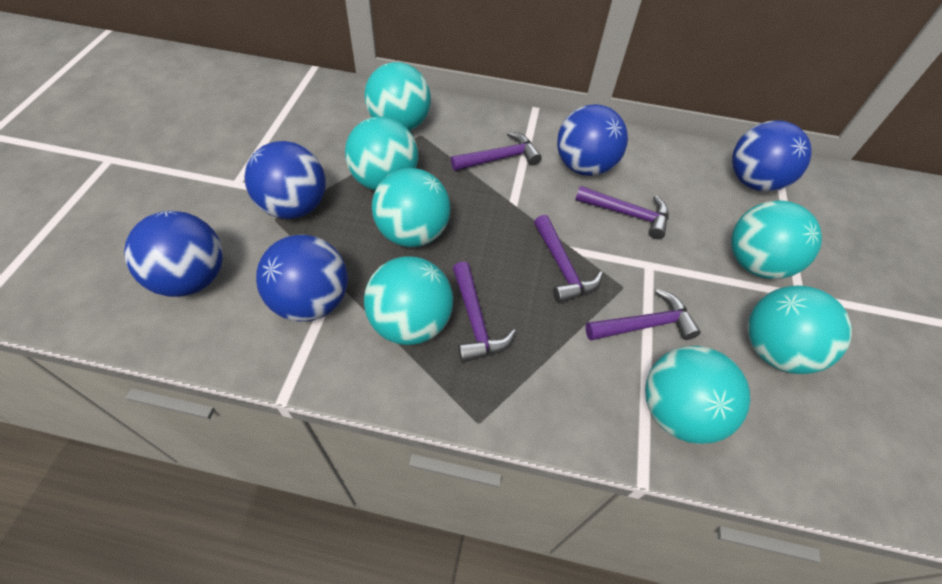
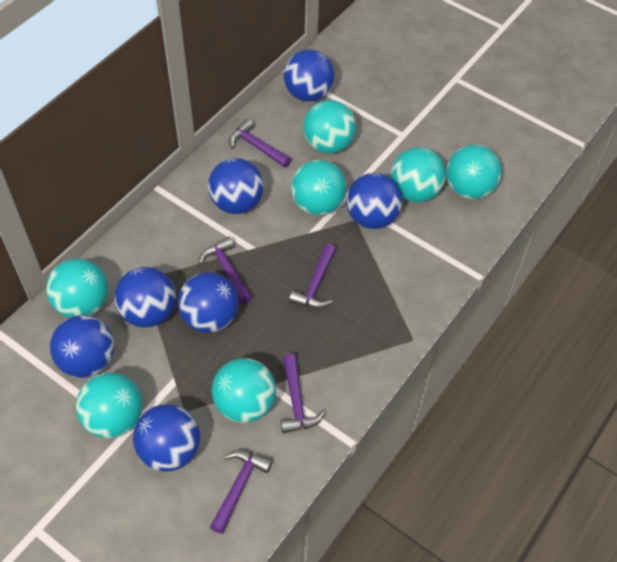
blue ball: [124,211,223,297] [245,141,326,219] [256,234,348,322] [557,104,628,176] [732,120,812,192] = 5 -> [50,315,114,378] [114,267,176,328] [133,404,200,472] [178,272,239,333] [208,158,264,214] [284,50,334,102] [346,173,402,229] = 7

